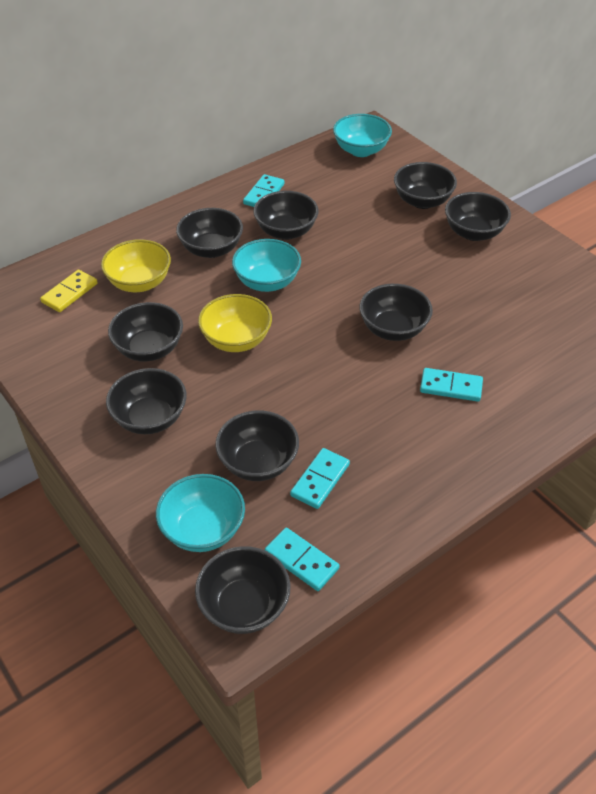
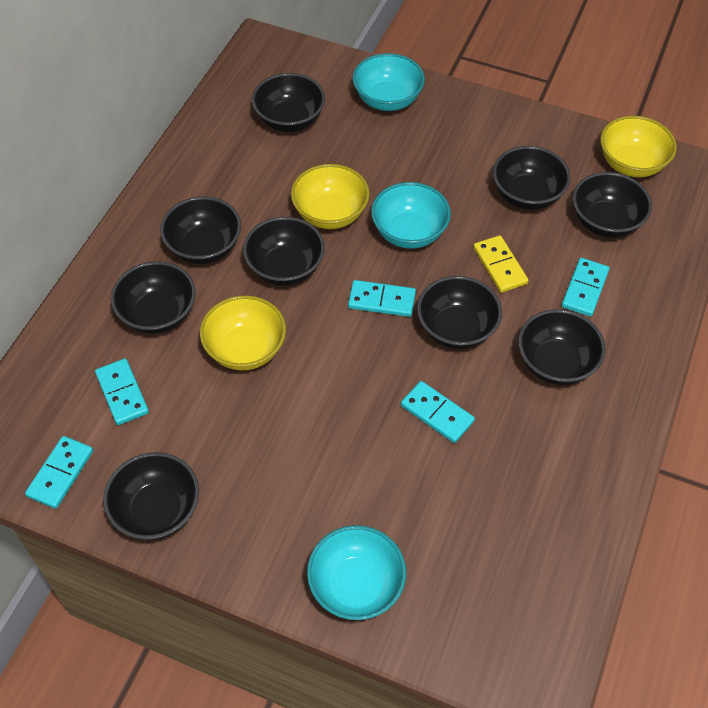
turquoise domino: [243,174,285,207] [265,528,339,591] [290,448,350,509] [420,368,483,402] = 4 -> [25,436,93,509] [95,359,149,425] [348,280,416,317] [401,381,475,443] [562,258,610,317] = 5
yellow bowl: [101,239,171,292] [198,294,272,352] = 2 -> [200,295,286,370] [291,164,370,229] [600,116,677,177] = 3

